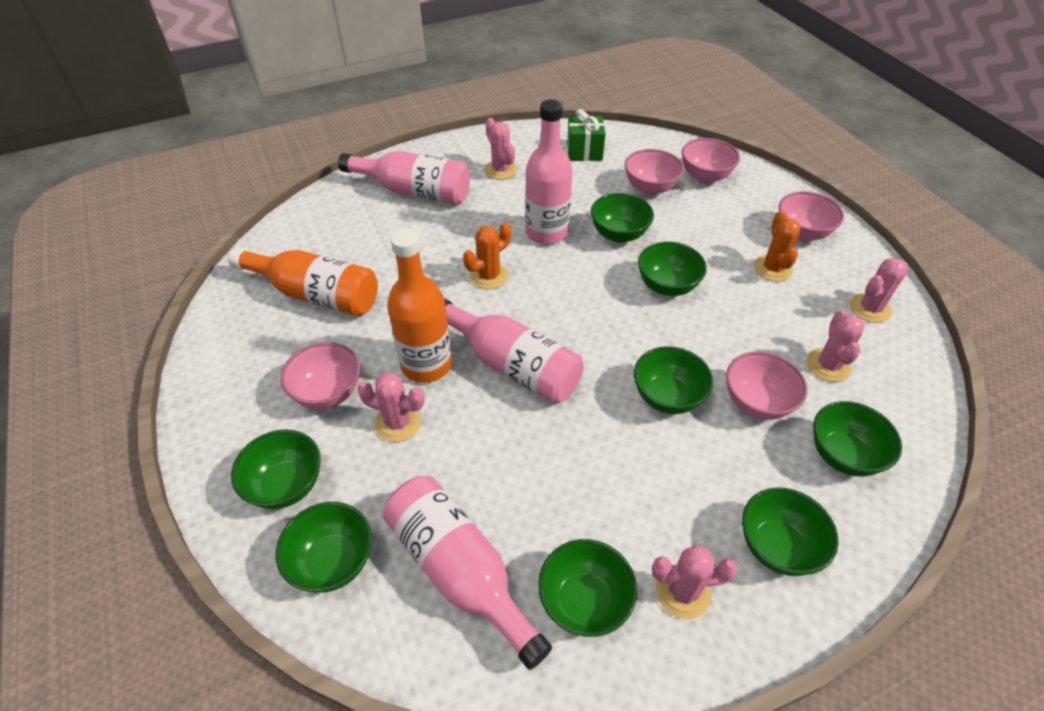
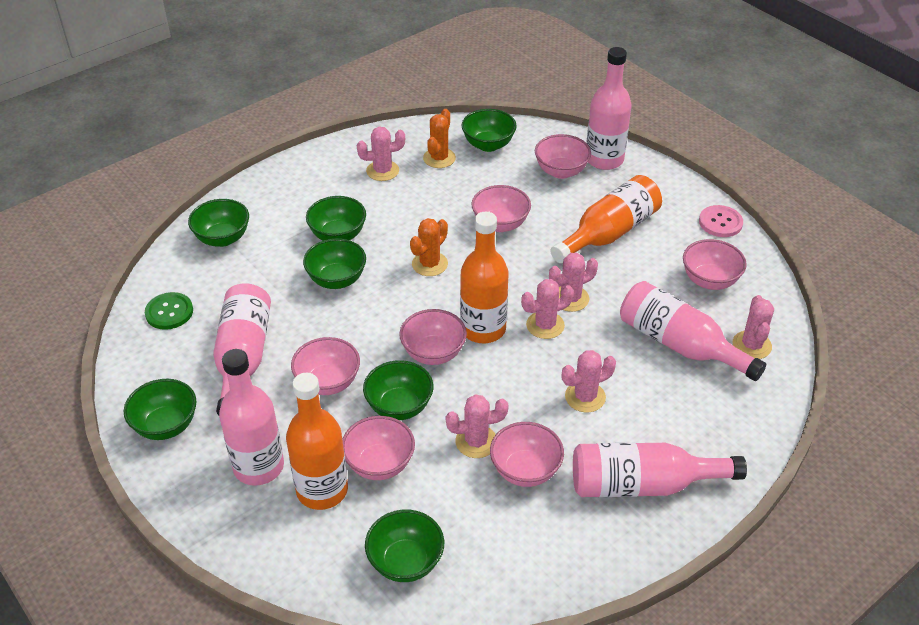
green bowl: [231,429,321,509] [276,502,372,593] [538,539,637,637] [591,193,654,243] [634,346,713,414] [638,242,707,296] [742,487,839,576] [813,401,902,476] = 8 -> [124,379,196,440] [188,199,249,247] [303,238,366,289] [306,196,366,241] [363,360,434,420] [365,510,444,582] [462,109,517,152] = 7
green button: none = 0 -> [145,292,193,330] = 1
green gift: [567,109,605,161] = 1 -> none = 0
orange bottle: [228,247,378,316] [387,229,452,383] = 2 -> [286,373,348,510] [460,212,509,343] [551,175,662,263] = 3
pink bottle: [338,151,470,205] [383,476,552,670] [444,298,584,404] [525,99,573,245] = 4 -> [213,284,271,415] [219,349,284,486] [573,443,747,497] [586,47,632,170] [620,281,766,381] = 5
pink bowl: [280,342,360,409] [625,149,684,195] [682,138,740,183] [726,351,808,420] [779,191,844,241] = 5 -> [291,337,360,395] [342,416,415,480] [399,309,467,365] [471,185,531,232] [490,422,564,487] [535,134,591,179] [683,239,747,290] = 7
pink button: none = 0 -> [699,205,743,237] = 1
pink cactus: [357,373,425,442] [485,118,518,180] [652,545,738,619] [807,310,865,382] [850,258,909,323] = 5 -> [357,127,405,181] [446,394,509,458] [521,279,574,339] [549,253,598,312] [562,350,616,412] [733,295,774,359] = 6

